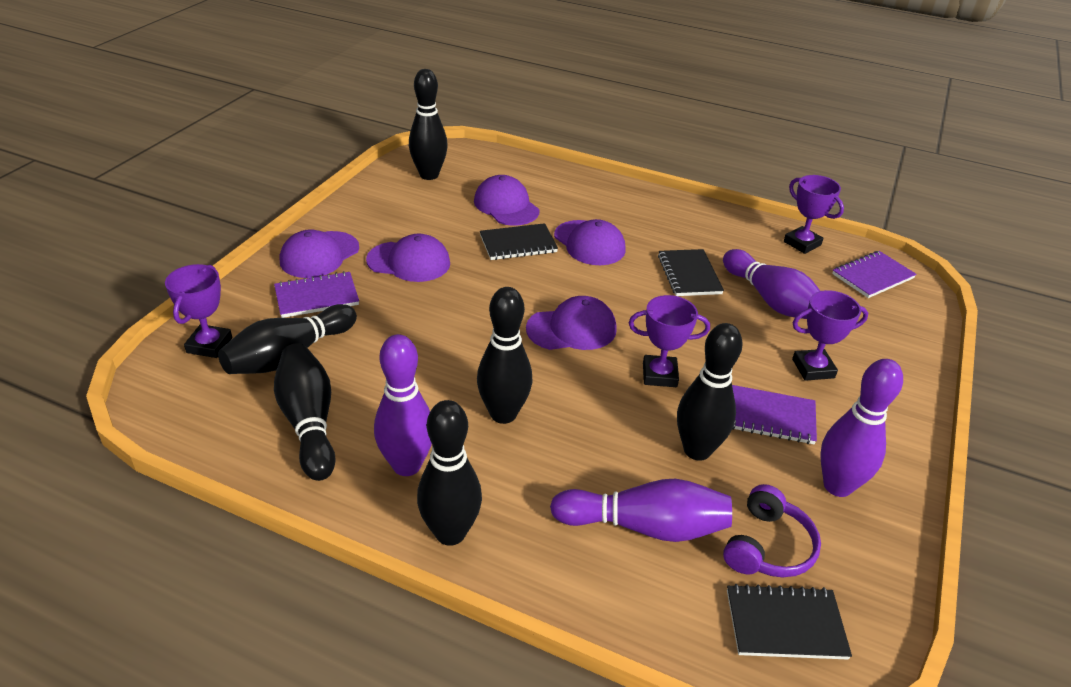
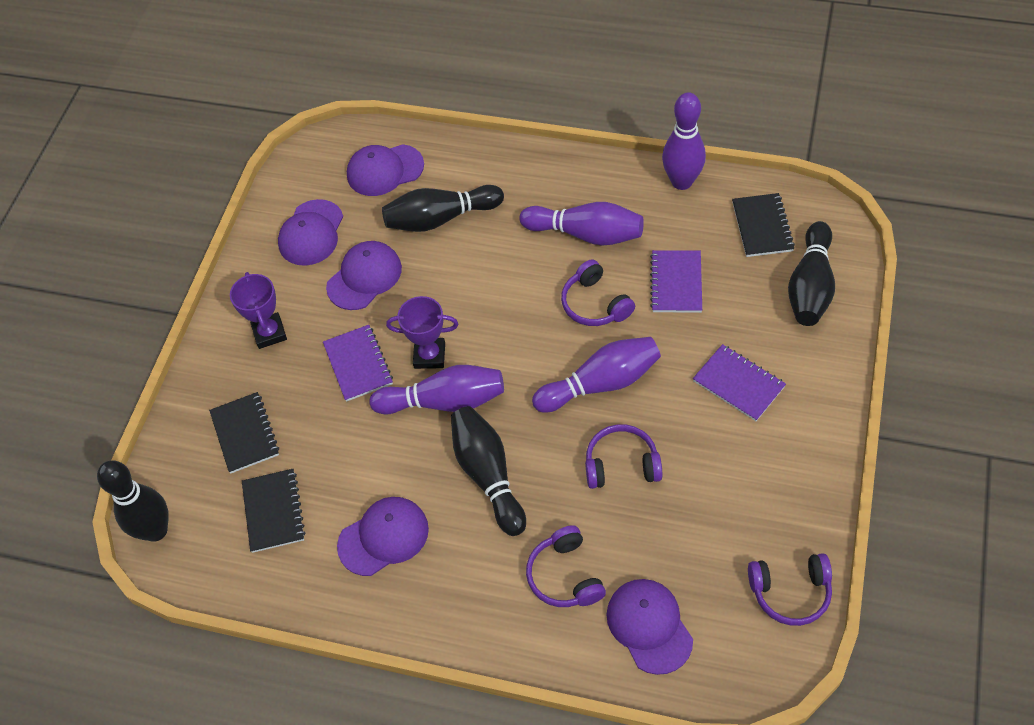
black bowling pin: [218,304,357,374] [274,343,336,481] [409,69,448,180] [417,400,482,546] [477,287,533,424] [677,323,743,461] = 6 -> [97,460,168,542] [382,185,504,232] [451,406,526,536] [788,221,835,326] = 4
purple headphones: [723,484,821,577] = 1 -> [526,525,606,607] [561,259,635,326] [585,424,663,489] [748,553,832,626] = 4
purple trophy: [165,264,232,358] [629,295,710,387] [784,175,844,254] [792,290,868,381] = 4 -> [230,272,287,349] [386,296,459,369] = 2

